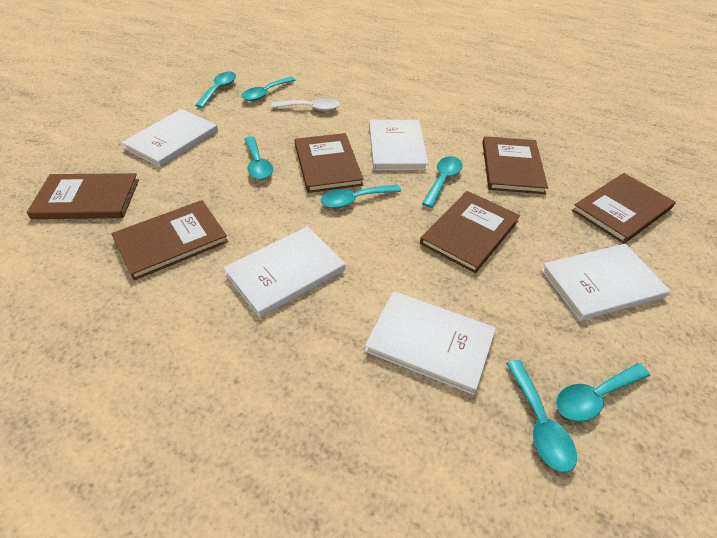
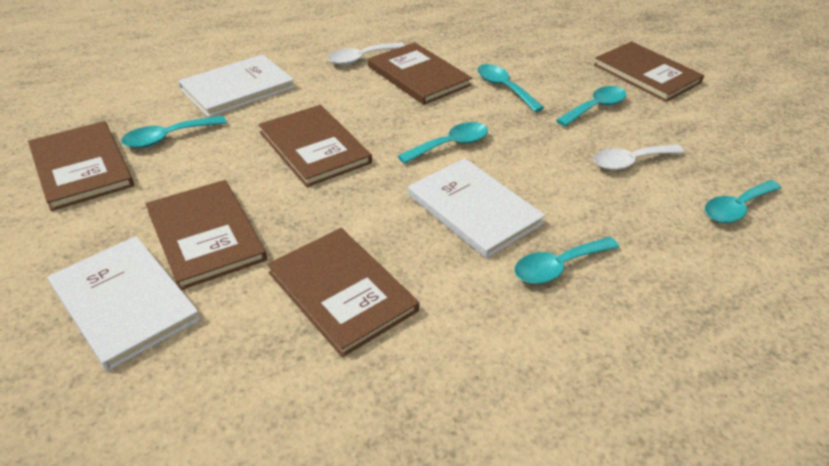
turquoise spoon: [195,72,236,108] [242,77,296,101] [245,136,273,180] [320,184,401,208] [422,156,463,208] [506,360,577,472] [556,363,650,422] = 7 -> [121,116,227,148] [398,122,488,164] [478,64,544,112] [514,237,619,284] [556,86,626,126] [705,180,782,223] = 6
white book: [122,109,218,167] [224,226,345,318] [365,291,496,395] [369,120,429,170] [541,244,670,321] = 5 -> [48,236,201,371] [178,54,295,117] [408,158,546,258] = 3
white spoon: [271,98,340,111] = 1 -> [328,42,405,65] [593,145,685,170] = 2

